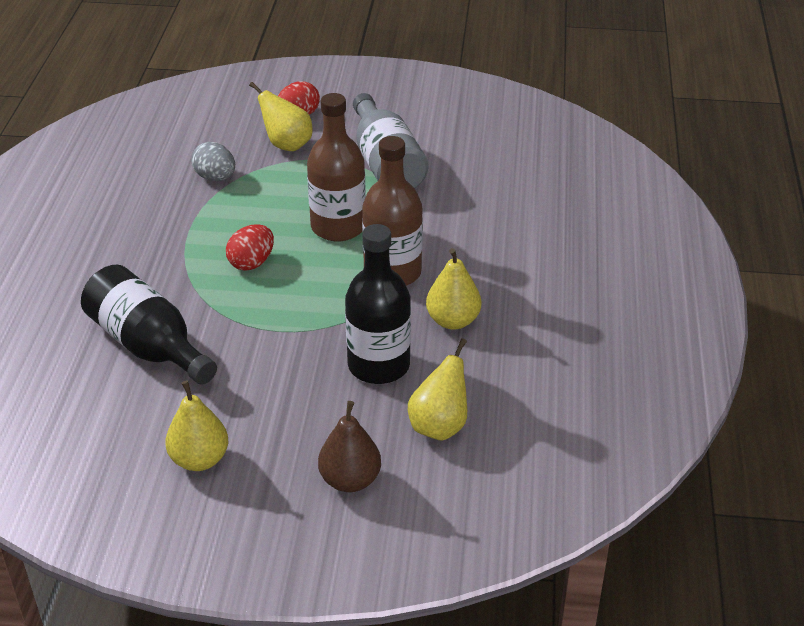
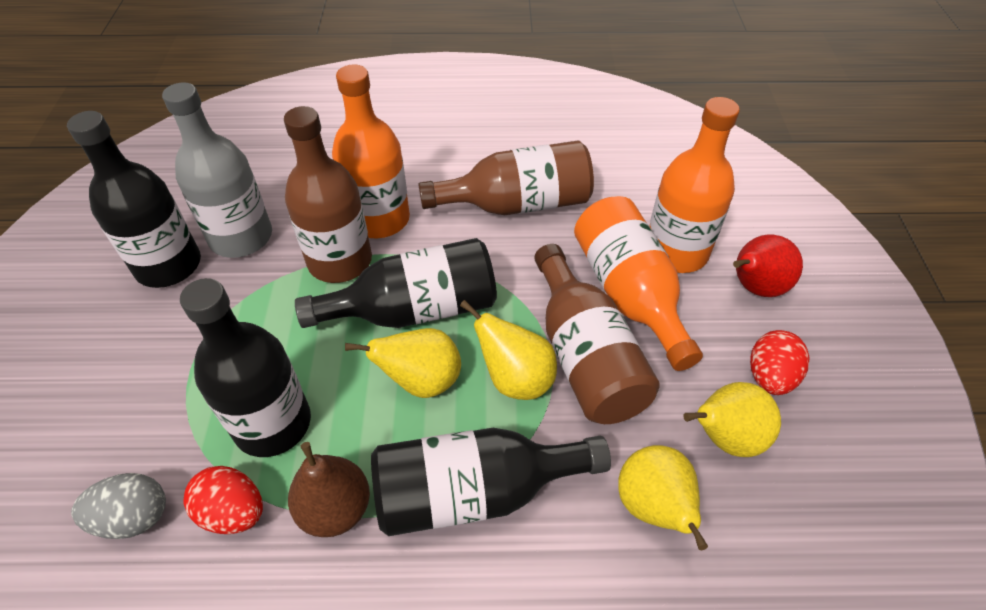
black bottle: [81,265,217,385] [345,224,411,384] = 2 -> [67,111,201,288] [180,278,311,457] [295,238,497,328] [371,428,611,536] = 4
brown bottle: [307,93,366,241] [362,136,423,286] = 2 -> [284,106,372,283] [418,141,594,215] [534,244,660,424] = 3
orange bottle: none = 0 -> [332,64,410,238] [574,196,703,371] [649,97,740,273] = 3
red pear: none = 0 -> [733,234,803,297] = 1

